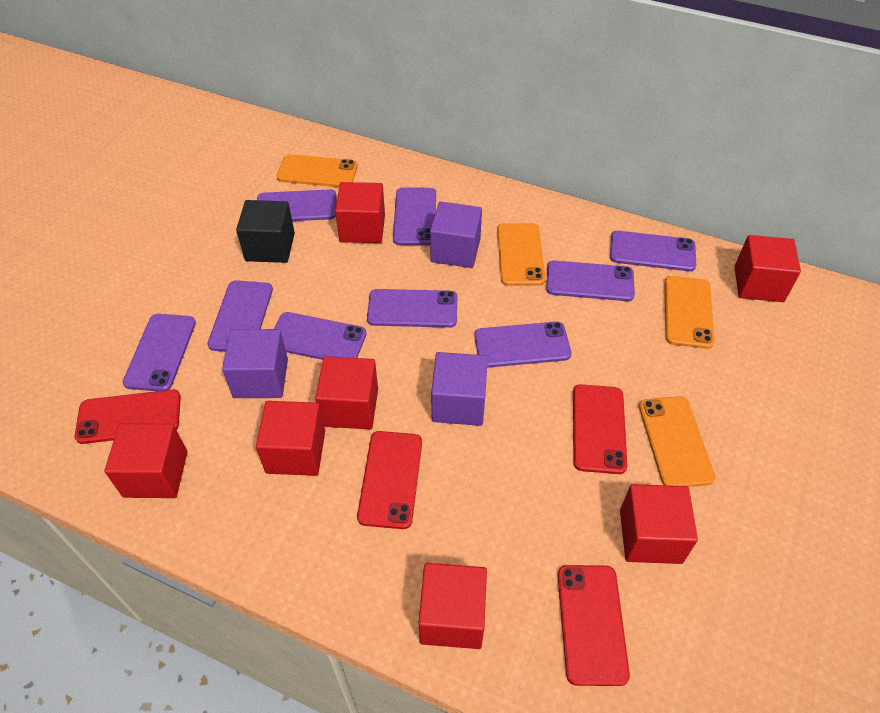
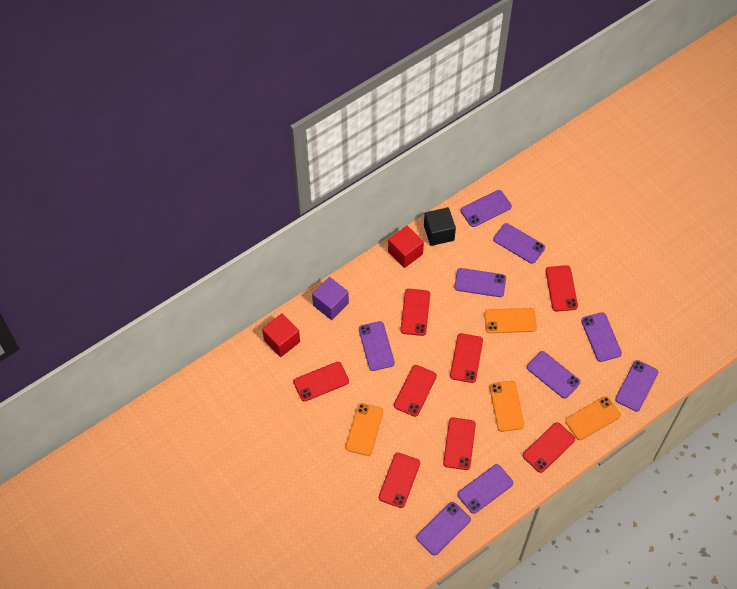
purple cube: [222,329,288,398] [430,201,482,268] [431,352,488,426] = 3 -> [312,277,349,320] = 1
red cube: [104,423,187,498] [256,401,325,476] [315,356,378,429] [335,182,385,243] [419,563,487,649] [620,484,698,564] [734,235,801,302] = 7 -> [262,313,300,357] [388,225,424,268] = 2
red phone: [75,390,181,444] [357,431,422,529] [557,565,630,686] [573,384,627,474] = 4 -> [293,362,349,402] [379,453,420,508] [394,365,437,417] [400,289,430,336] [443,418,476,470] [450,333,483,383] [523,422,575,473] [546,265,578,311] = 8

